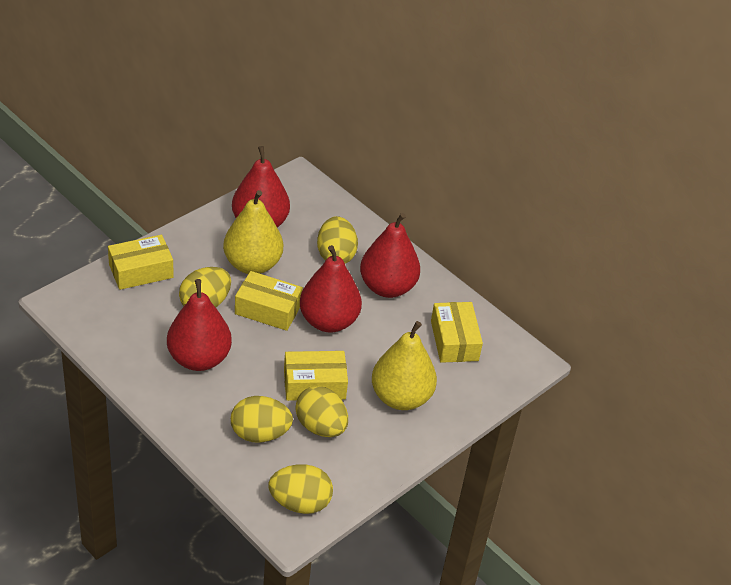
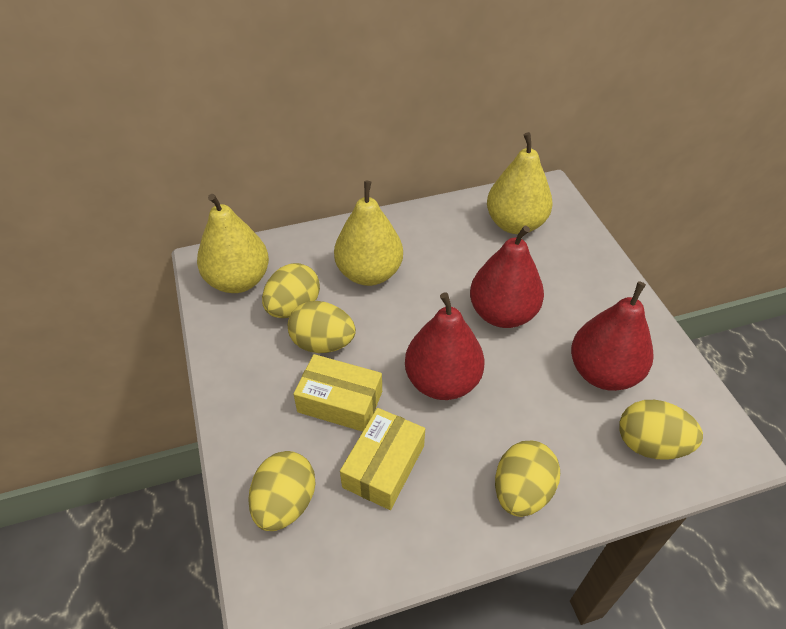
red pear: [167,279,232,371] [232,146,290,227] [300,245,362,333] [360,213,420,298] = 4 -> [405,292,485,400] [470,226,544,328] [571,282,653,391] = 3
yellow box: [108,235,174,290] [235,271,303,331] [284,351,348,401] [431,302,483,363] = 4 -> [294,354,382,432] [340,408,425,510] = 2
yellow pear: [223,190,283,274] [372,321,437,410] = 2 -> [197,194,269,293] [334,181,403,286] [487,132,552,234] = 3

